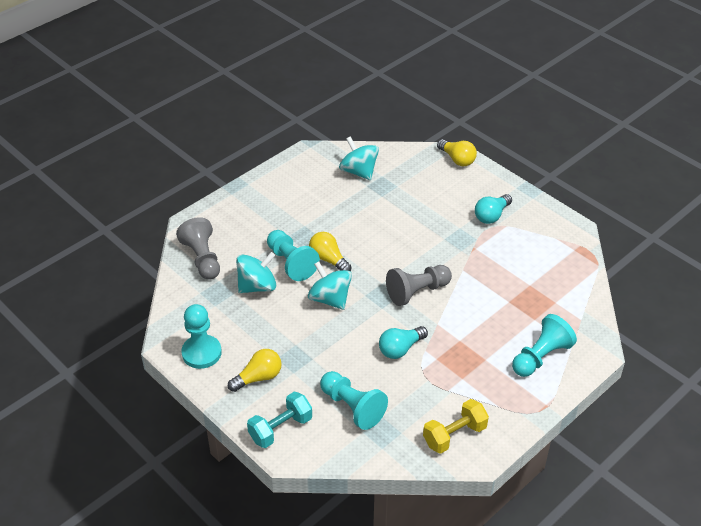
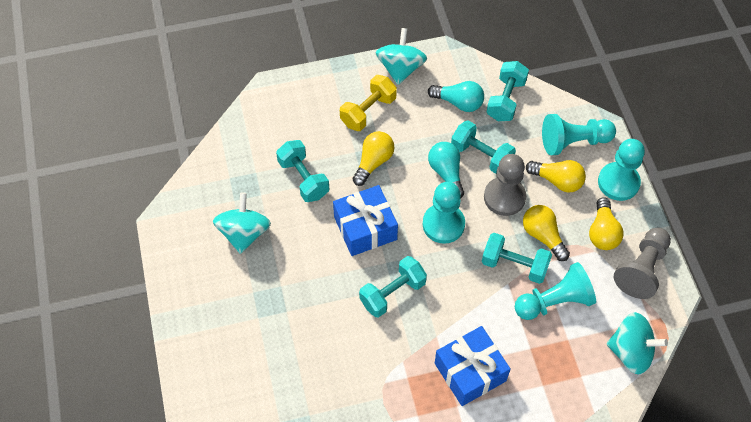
blue gift: none = 0 -> [333,185,398,256] [435,326,511,406] = 2
turquoise dumbbell: [247,392,312,448] = 1 -> [276,140,329,202] [359,256,427,318] [451,120,516,174] [482,233,552,284] [486,61,529,121] = 5
yellow light bulb: [228,349,282,392] [309,232,351,271] [437,139,477,166] = 3 -> [352,131,394,186] [523,205,570,261] [526,160,586,193] [589,197,624,250] = 4

